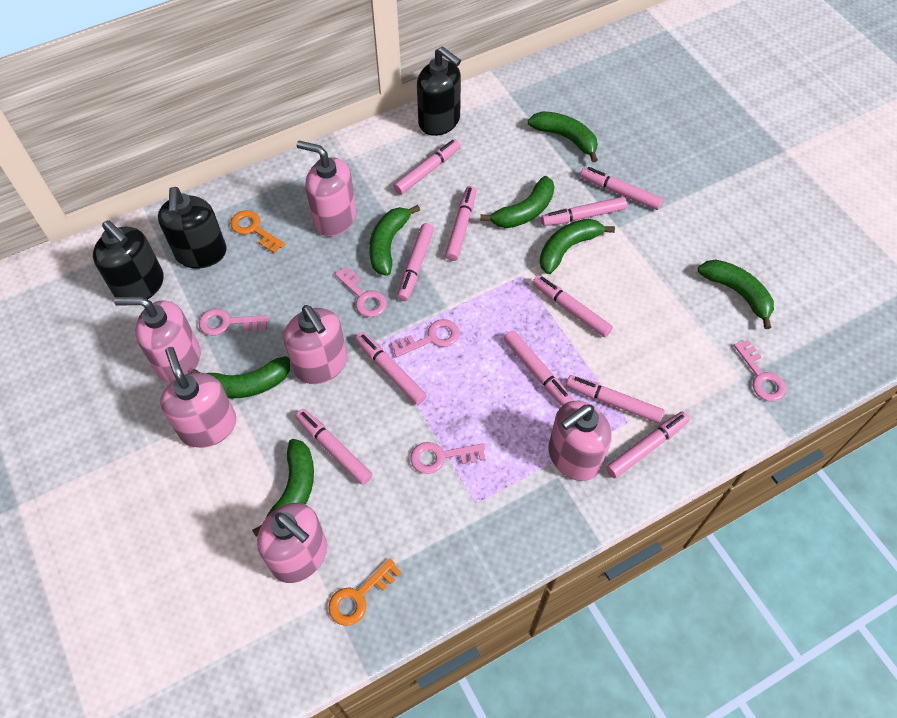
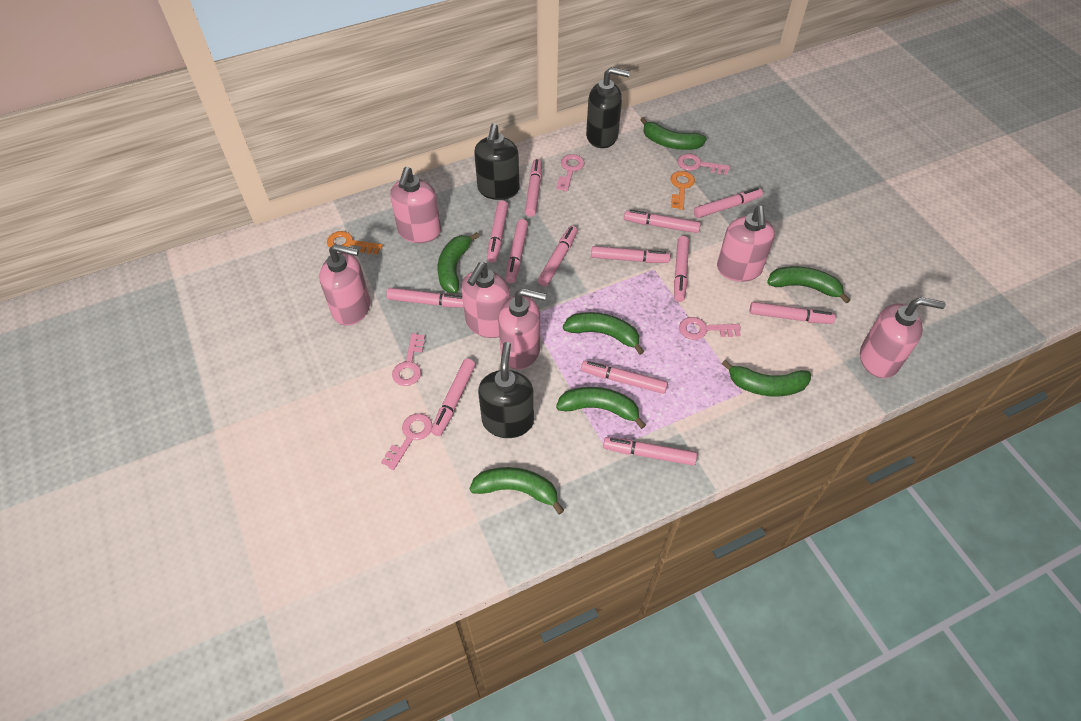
pink marker: [295,409,372,485] [355,332,427,405] [393,139,460,195] [397,223,434,301] [445,186,476,261] [504,330,574,406] [533,275,613,337] [541,197,627,226] [566,375,665,423] [580,167,663,210] [606,412,690,478] = 11 -> [386,288,464,308] [431,359,476,436] [487,200,508,263] [506,219,528,283] [525,159,542,217] [538,226,578,286] [581,361,668,394] [591,246,670,263] [603,437,697,466] [624,210,701,233] [674,236,689,302] [694,188,763,218] [750,302,836,324] = 13

